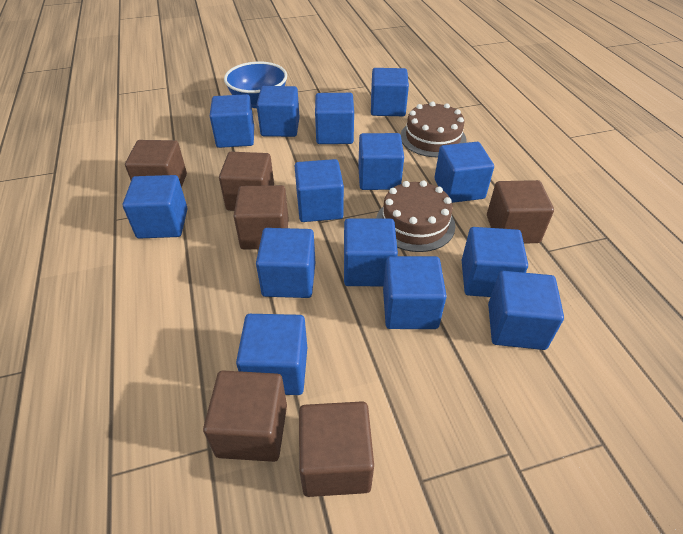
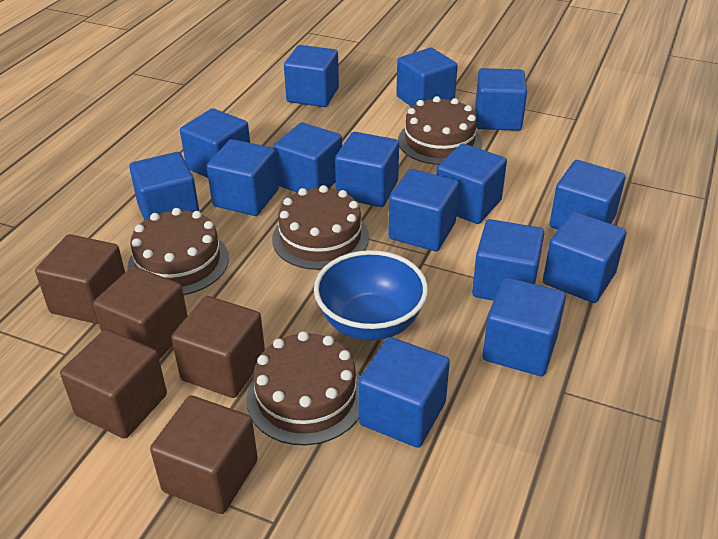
blue cube: [123,175,188,239] [210,94,254,148] [236,314,307,395] [256,86,300,137] [256,228,315,298] [295,159,344,222] [315,93,354,144] [344,218,398,286] [358,133,404,190] [371,68,409,116] [383,256,447,329] [435,142,494,203] [462,227,528,297] [488,271,564,350] = 14 -> [129,152,199,221] [180,108,250,178] [207,139,279,216] [274,123,342,192] [284,45,339,107] [335,132,399,207] [358,337,450,448] [388,169,459,251] [396,48,458,107] [436,144,507,224] [472,219,544,301] [475,68,527,131] [483,277,566,376] [543,212,626,303] [550,160,625,229] = 15
brown cake: [376,180,455,252] [400,101,466,157] = 2 -> [127,208,229,295] [247,331,360,445] [272,185,369,270] [398,96,482,165] = 4
brown cube: [125,140,187,188] [203,371,287,462] [219,152,274,211] [233,185,289,249] [299,401,374,497] [487,180,554,244] = 6 -> [35,234,125,324] [60,329,167,439] [93,266,188,359] [150,396,258,514] [171,296,265,398] = 5

